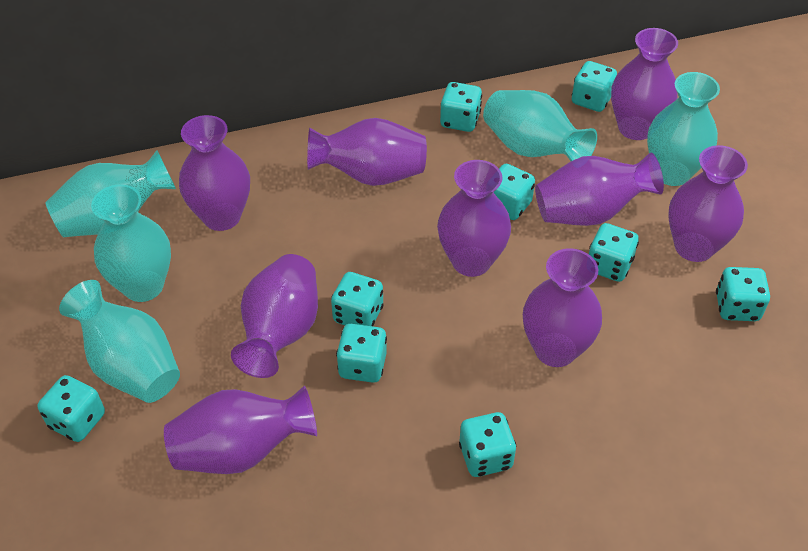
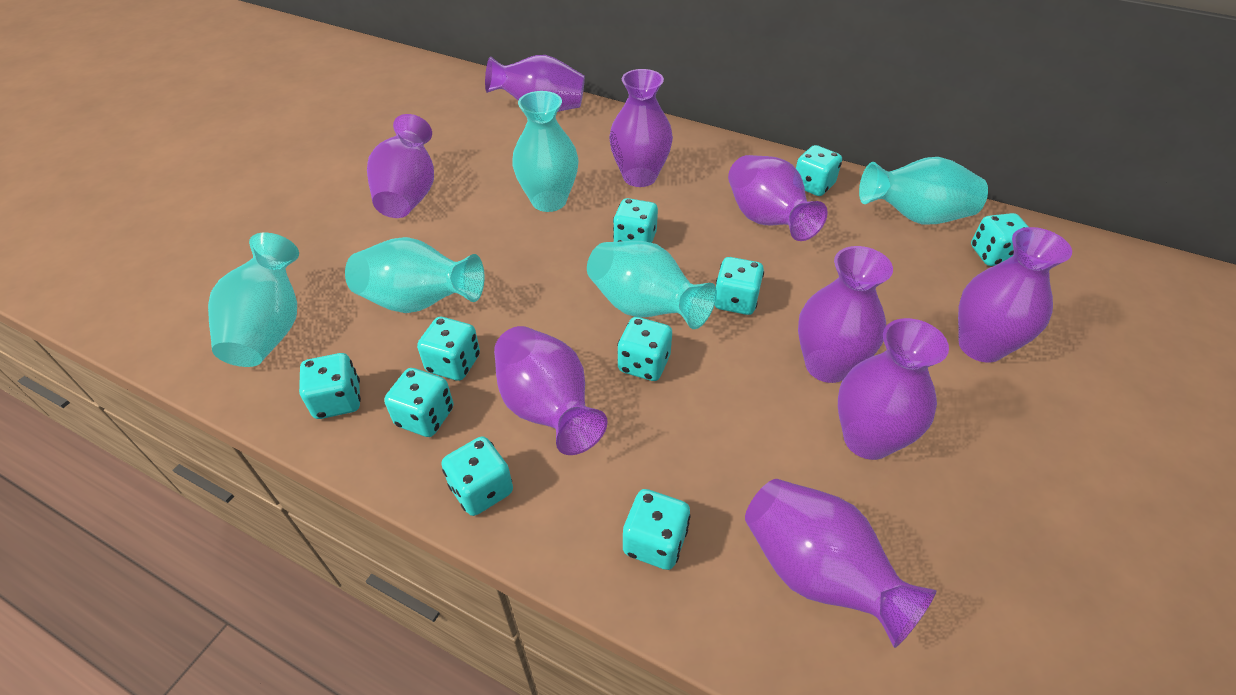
turquoise dice: [38,375,105,442] [331,272,383,326] [336,324,387,383] [440,82,482,132] [459,412,516,477] [494,164,535,220] [572,61,617,112] [589,223,639,282] [716,267,770,321] = 9 -> [299,353,361,419] [384,368,454,437] [417,317,480,381] [441,437,513,516] [613,198,658,243] [617,317,672,381] [623,489,691,570] [715,257,764,315] [796,145,842,196] [971,213,1029,266] = 10

